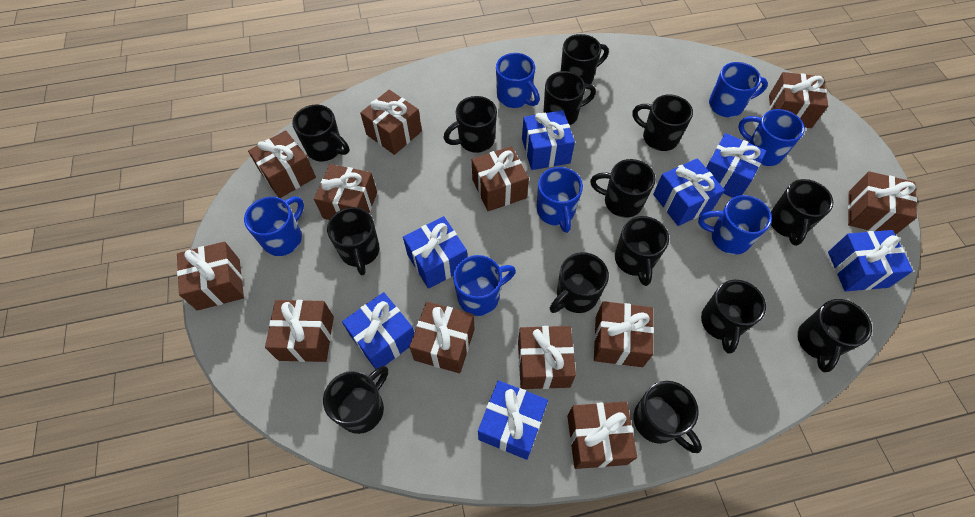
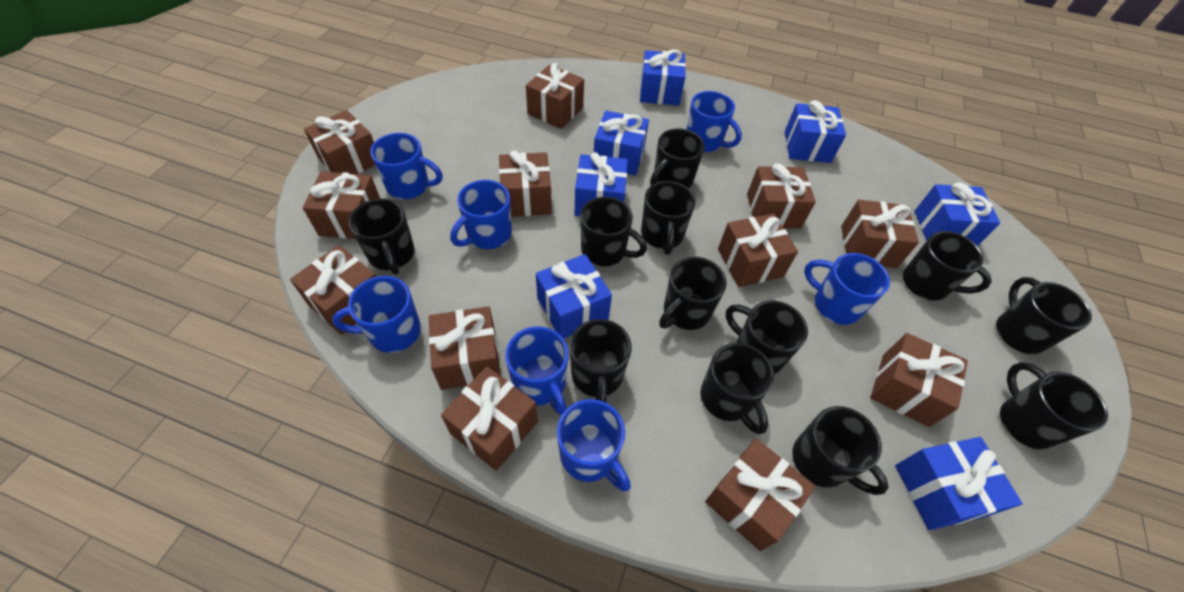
black mug: [292,105,349,161] [323,366,388,434] [327,207,380,275] [443,96,497,153] [543,71,596,125] [550,252,609,313] [561,34,609,84] [590,159,656,218] [615,216,669,286] [633,94,693,151] [634,381,702,453] [701,280,766,354] [771,179,833,246] [797,299,872,373] = 14 -> [349,199,415,275] [569,319,632,403] [580,197,647,266] [641,181,696,255] [650,129,705,188] [659,257,727,330] [700,343,774,434] [726,301,808,374] [792,406,889,495] [903,231,992,301] [996,277,1092,354] [1000,362,1108,450] = 12

